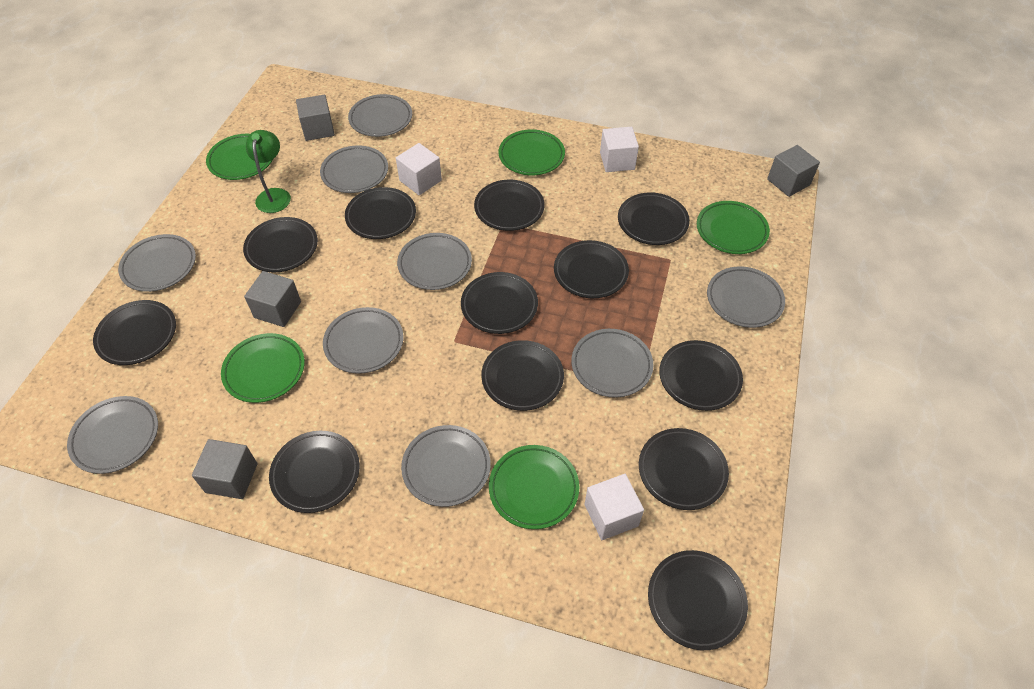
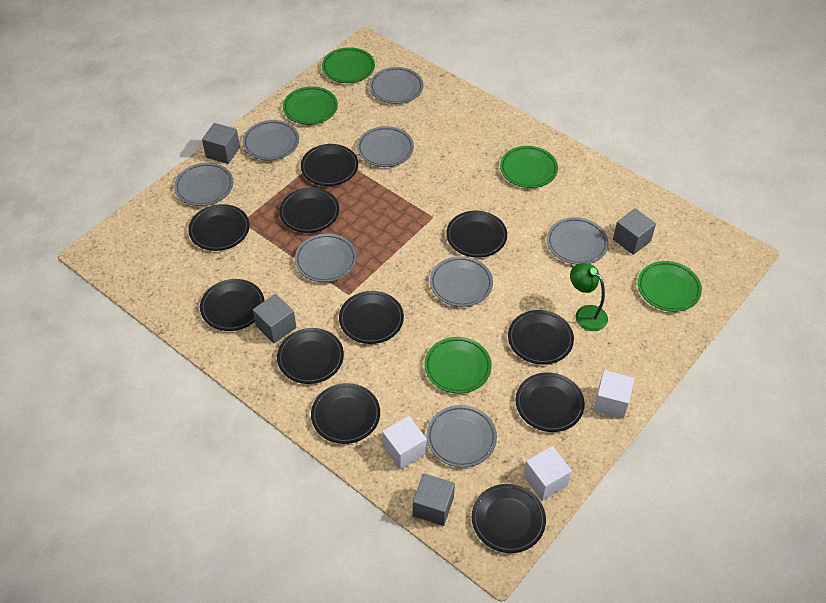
black plate: [93,300,176,365] [243,217,318,272] [269,431,360,513] [345,187,416,239] [461,272,538,334] [474,180,545,231] [481,340,564,411] [554,240,629,298] [618,192,690,245] [639,428,729,510] [648,550,748,650] [659,340,743,411] = 12 -> [188,204,250,251] [200,279,264,331] [277,328,344,384] [279,187,339,233] [301,144,358,186] [311,383,380,444] [339,291,404,344] [446,211,507,258] [472,484,546,553] [508,310,574,365] [516,372,585,432] = 11
grey plate: [67,396,158,474] [118,234,196,292] [320,145,388,193] [323,307,403,374] [348,94,412,137] [397,233,472,290] [401,425,491,507] [571,329,653,398] [707,267,785,328] = 9 -> [174,163,233,206] [243,120,299,161] [295,234,357,282] [357,126,414,167] [369,67,423,104] [426,405,497,468] [430,256,493,307] [547,217,608,265] = 8

